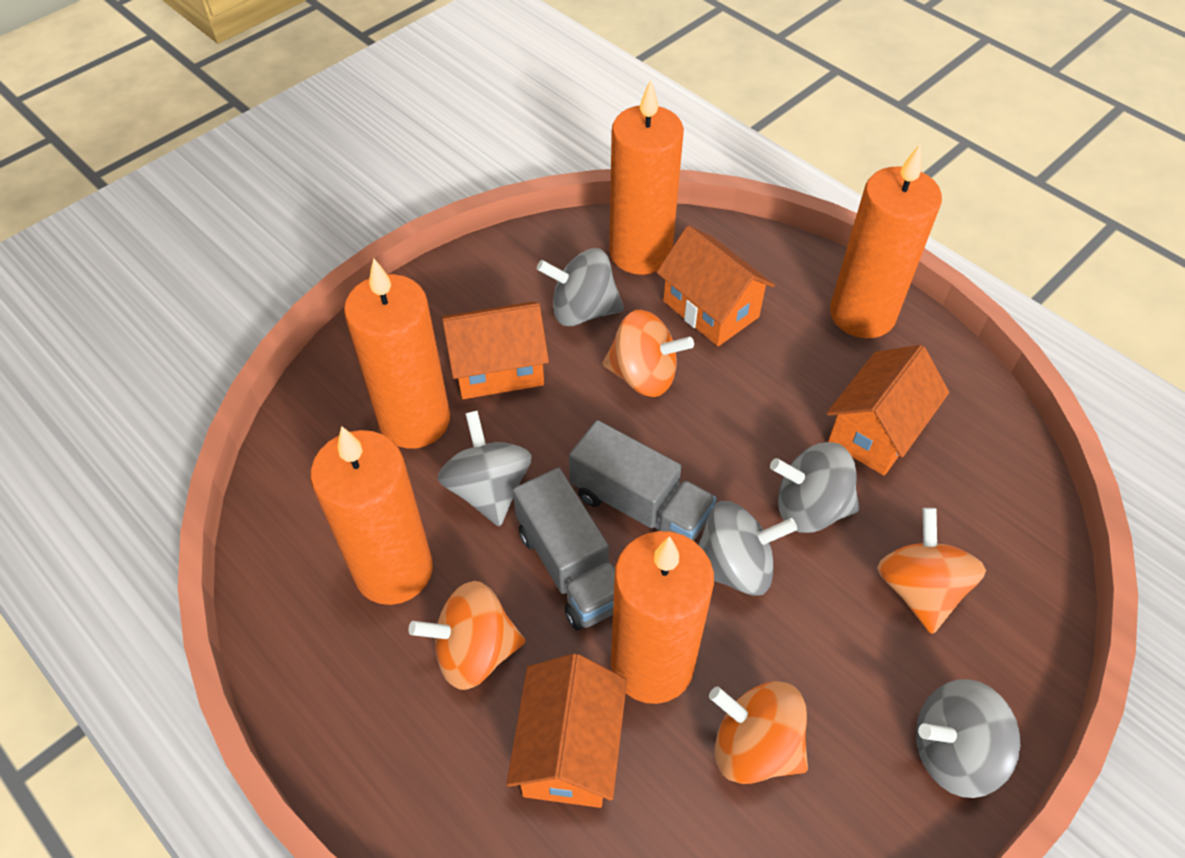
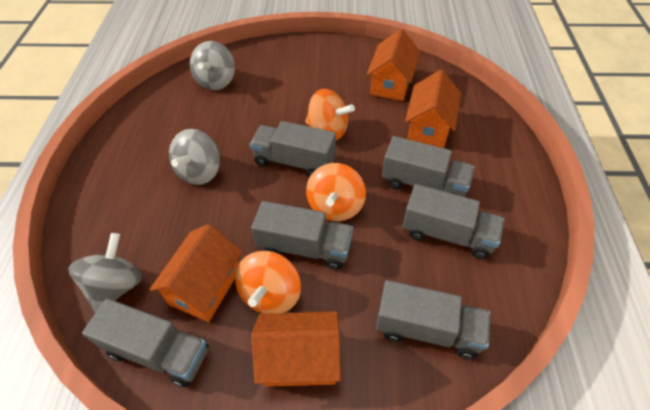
grey spinning top: [437,411,532,527] [537,248,624,326] [698,501,797,596] [770,442,860,533] [916,679,1020,798] = 5 -> [68,233,142,313] [169,129,220,185] [190,41,235,90] = 3
grey truck: [513,468,615,630] [569,420,717,541] = 2 -> [82,298,208,387] [250,121,336,177] [251,201,353,270] [376,280,490,359] [382,136,474,197] [403,184,504,259] = 6
orange candle: [310,426,433,605] [344,258,450,448] [609,79,684,275] [611,531,714,704] [830,144,942,338] = 5 -> none = 0
orange spinning top: [409,581,525,690] [603,310,694,397] [709,681,808,784] [877,508,986,634] = 4 -> [235,251,301,314] [305,89,355,140] [306,163,366,221] = 3

